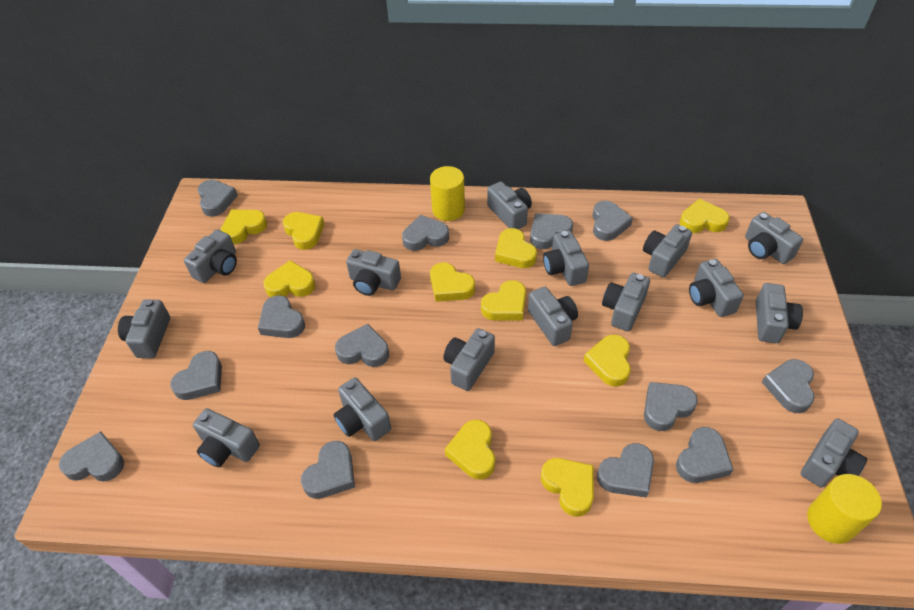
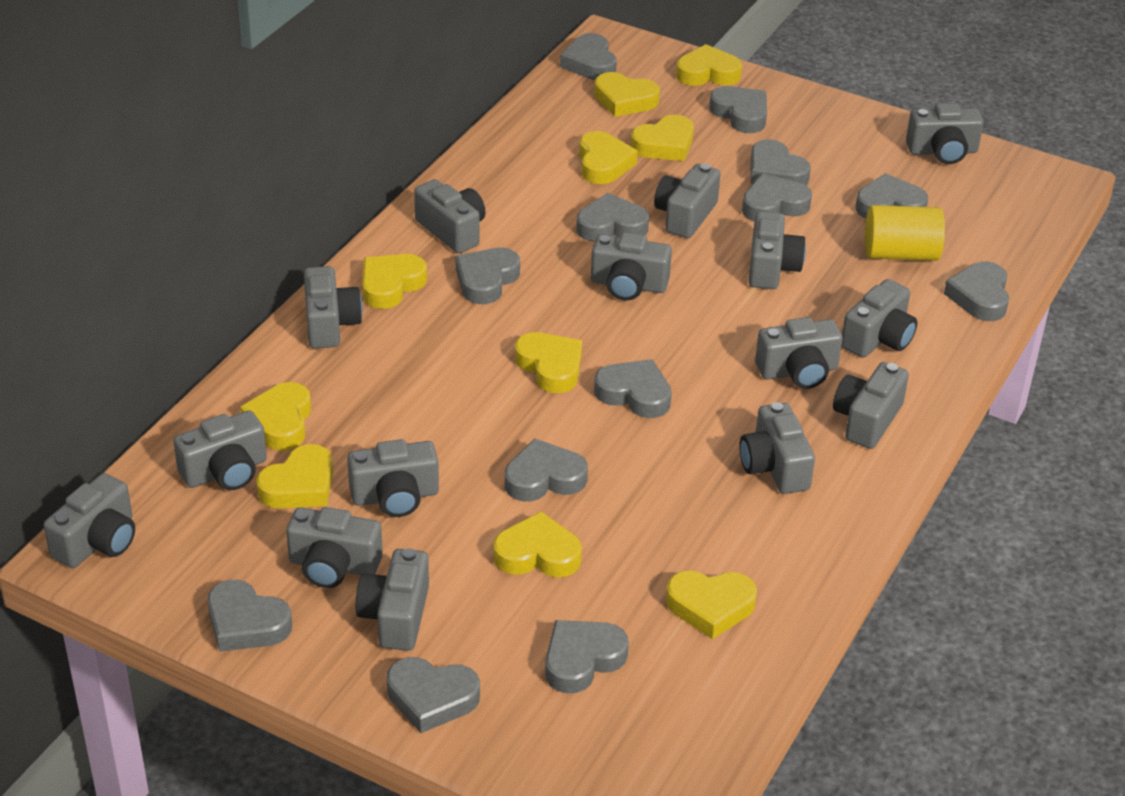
yellow cylinder: [430,166,465,221] [807,474,882,544] = 2 -> [865,205,945,261] = 1

